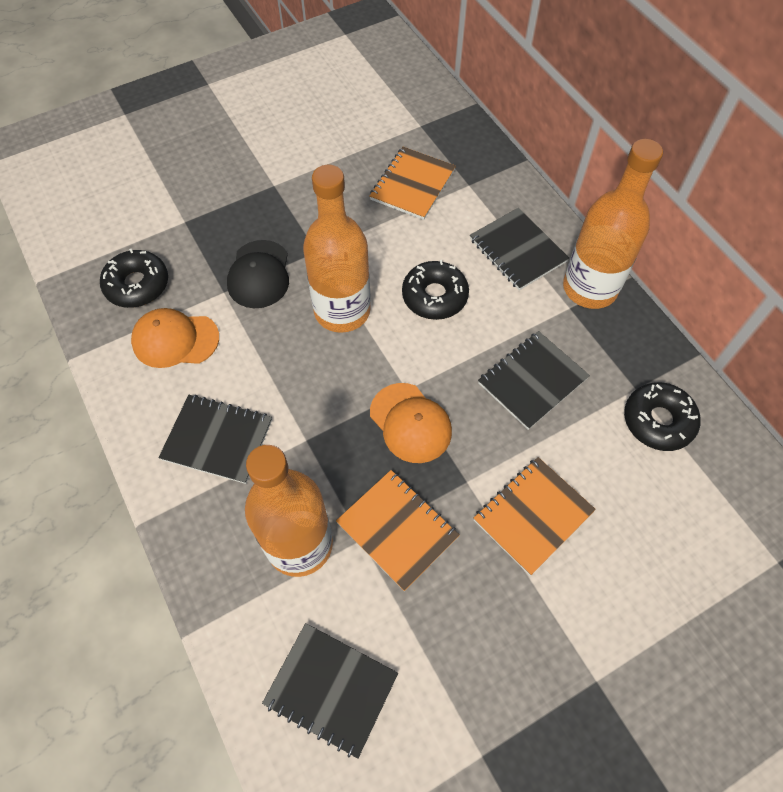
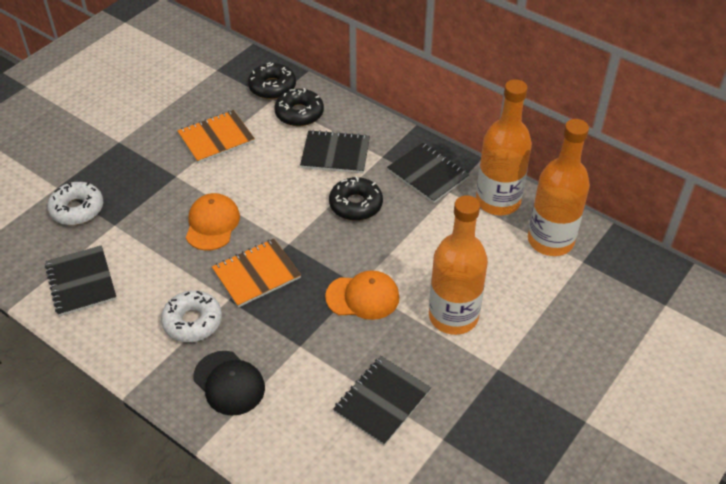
orange notebook: [336,470,460,591] [370,147,456,220] [473,457,596,575] = 3 -> [177,110,255,163] [212,239,301,308] = 2
white donut: none = 0 -> [47,182,103,225] [161,290,222,342] = 2

